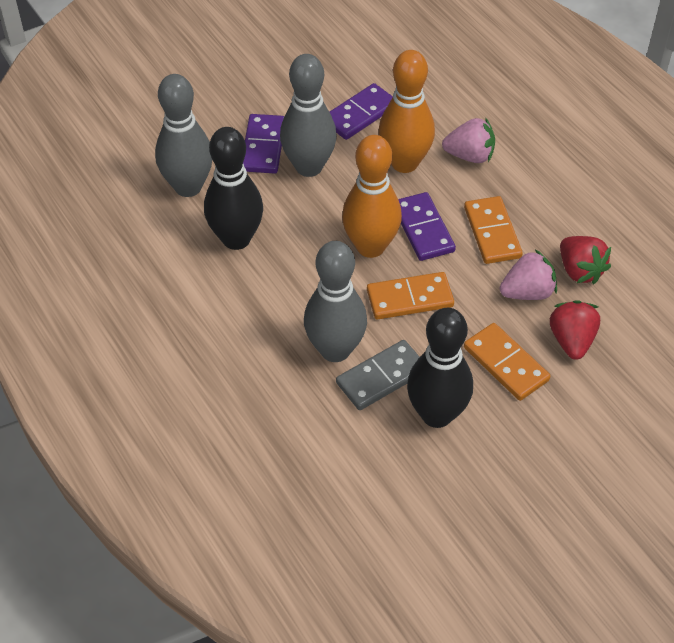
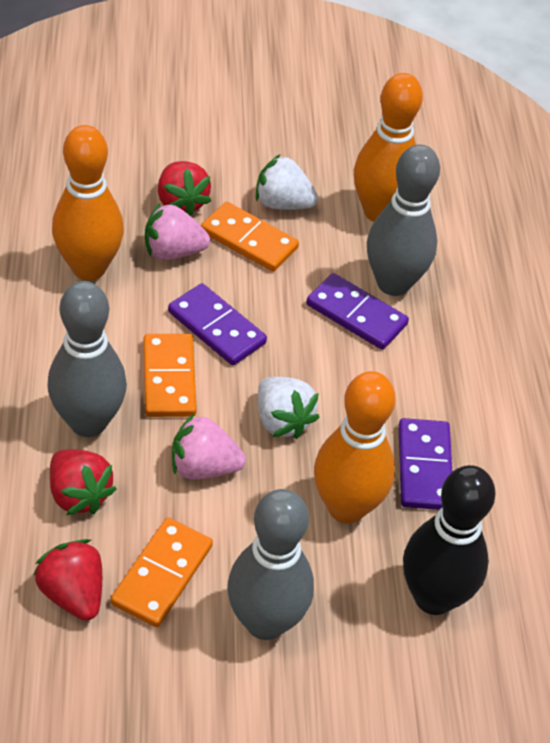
black bowling pin: [204,127,263,250] [407,308,473,428] = 2 -> [403,465,496,615] = 1
grey domino: [336,340,420,410] = 1 -> none = 0
orange bowling pin: [342,135,402,258] [379,50,435,173] = 2 -> [52,125,124,280] [314,371,396,524] [354,73,423,222] = 3
red strawberry: [550,300,600,360] [560,236,611,284] = 2 -> [34,539,102,621] [50,449,117,515] [158,161,211,216] = 3
white strawberry: none = 0 -> [256,155,318,210] [258,377,320,439] = 2

